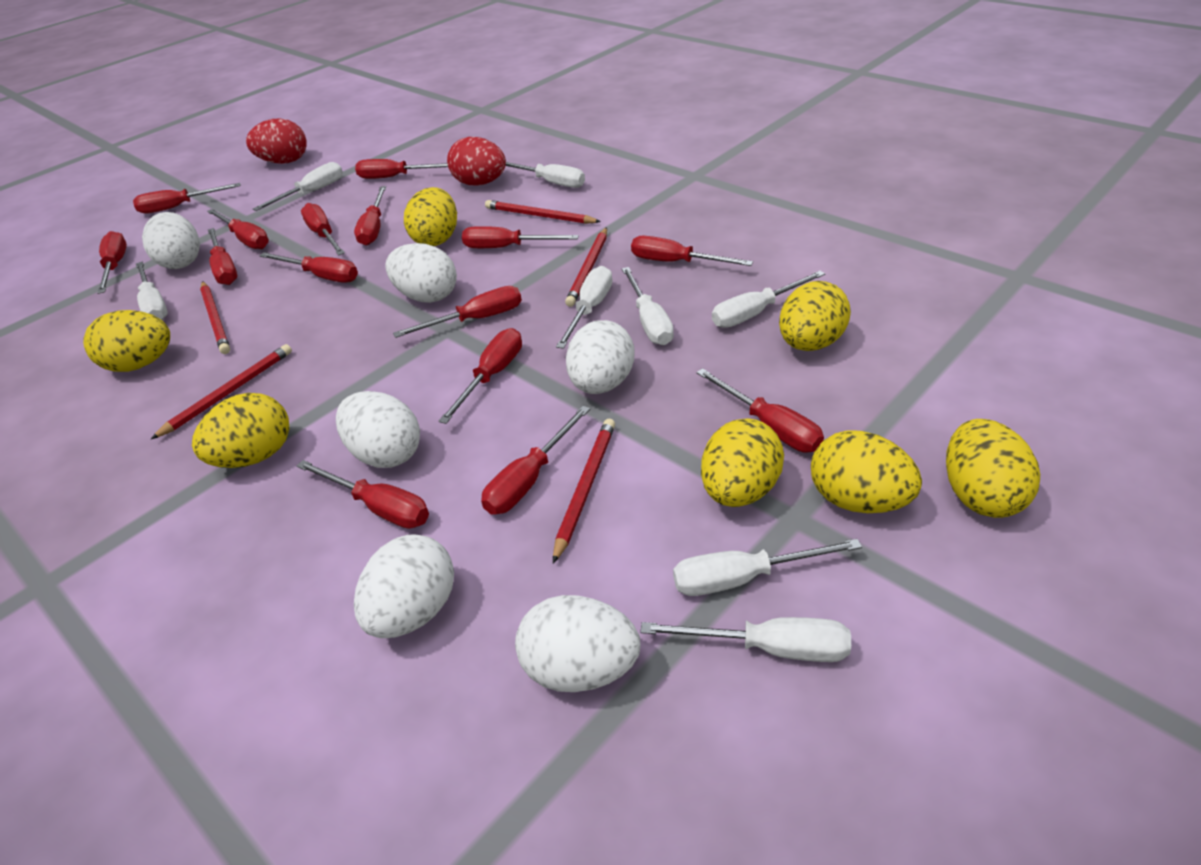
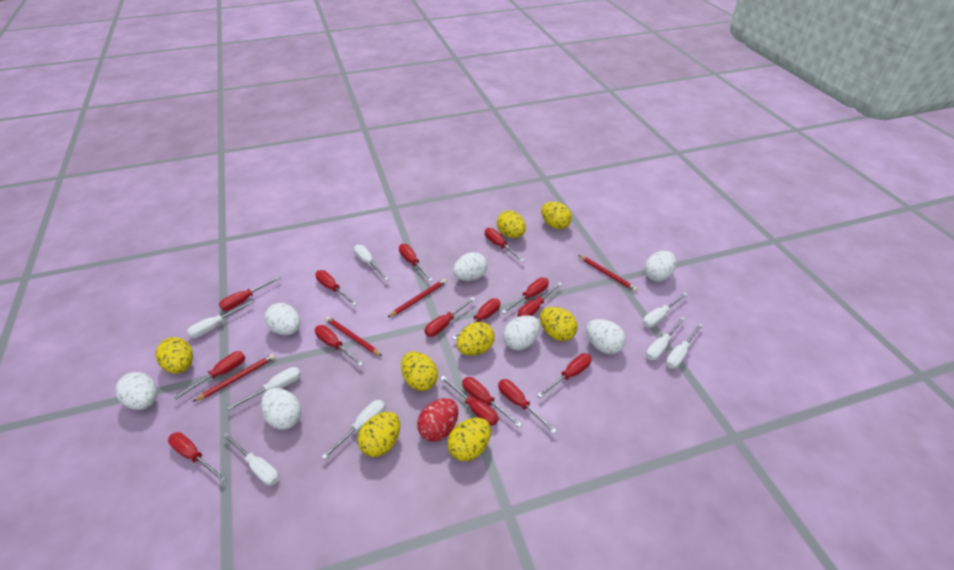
red egg: [246,118,307,164] [447,137,506,185] = 2 -> [417,398,458,442] = 1
red pencil: [151,344,292,439] [200,281,230,354] [485,200,601,224] [553,419,615,563] [565,227,607,307] = 5 -> [193,354,275,402] [325,317,382,356] [387,279,447,318] [578,255,638,292] = 4
white egg: [142,212,200,269] [336,391,420,468] [354,534,454,638] [385,243,457,303] [515,595,640,692] [566,320,635,394] = 6 -> [115,372,157,410] [261,388,301,430] [264,303,300,335] [453,252,487,281] [503,315,540,350] [586,319,626,354] [644,251,676,282] = 7
yellow egg: [83,310,170,372] [192,393,289,468] [404,187,457,246] [701,418,784,507] [779,281,851,351] [811,430,922,513] [946,419,1040,518] = 7 -> [156,337,193,374] [358,412,400,457] [401,352,438,391] [447,418,491,461] [456,322,495,356] [497,211,526,238] [540,307,578,341] [541,202,572,229] = 8

